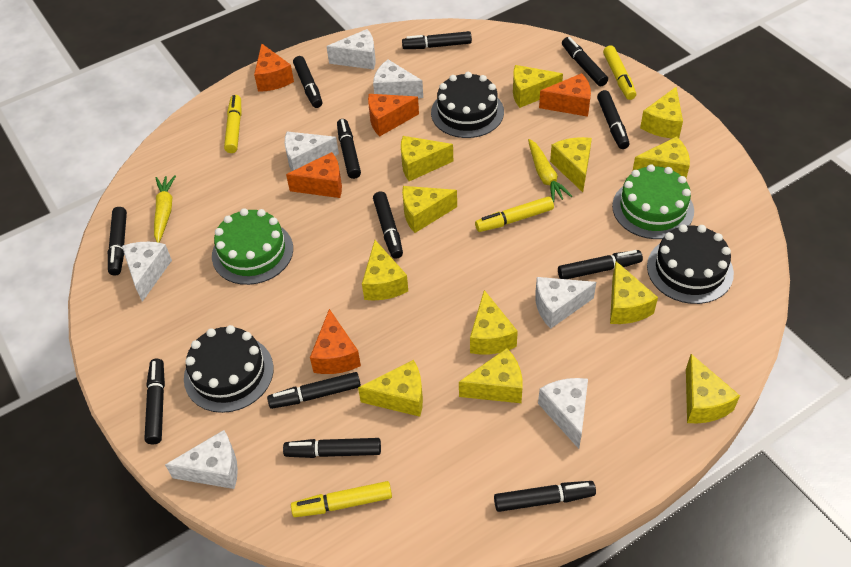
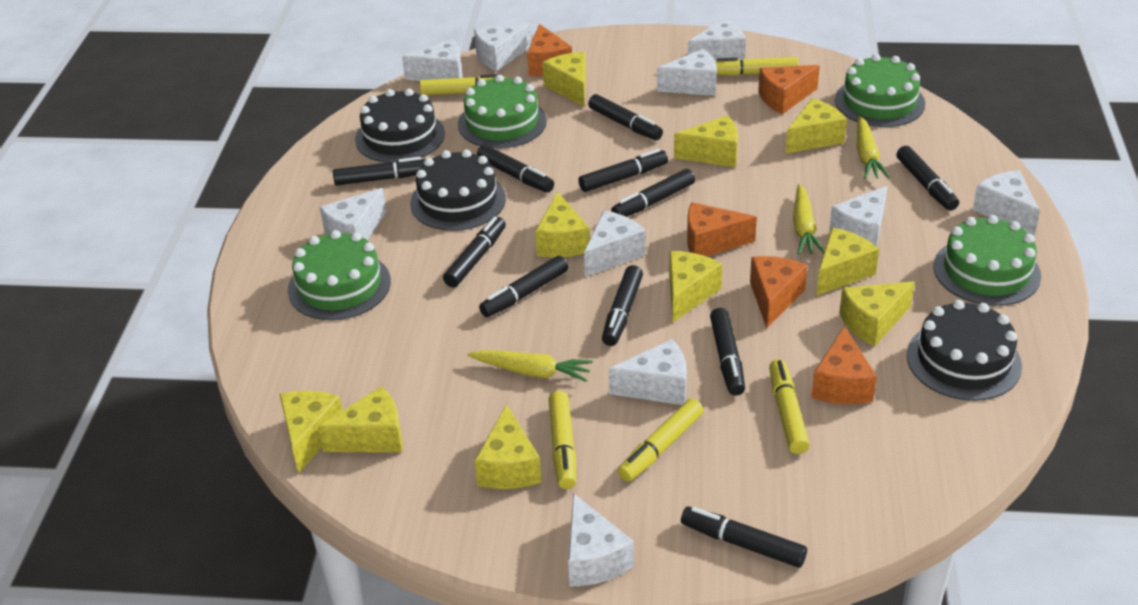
black marker: [108,207,127,276] [144,359,165,444] [267,372,361,409] [283,438,381,458] [293,56,322,108] [337,119,361,179] [373,191,403,259] [402,31,472,49] [494,481,596,512] [558,250,643,279] [562,37,608,86] [597,90,630,149] = 12 -> [333,157,425,185] [443,217,506,287] [477,145,554,193] [479,256,568,317] [578,149,668,192] [588,94,663,140] [602,265,643,346] [611,169,695,217] [681,506,807,568] [710,308,745,396] [896,146,959,211] = 11
green cake: [212,208,293,285] [612,164,694,239] = 2 -> [288,230,391,320] [458,75,547,149] [835,54,925,127] [934,215,1041,306] = 4
white cheese: [122,242,172,302] [165,430,238,489] [285,132,339,171] [326,29,376,70] [373,59,423,98] [535,277,596,329] [538,378,588,449] = 7 -> [320,188,386,240] [402,39,462,81] [474,23,531,71] [568,493,634,587] [584,210,646,277] [609,339,687,405] [657,49,717,96] [688,19,746,61] [829,186,887,247] [973,170,1040,236] = 10
yellow carrot: [154,175,176,243] [528,139,572,202] = 2 -> [467,350,593,382] [793,184,824,255] [857,116,890,179] = 3
yellow cheese: [358,360,423,417] [362,240,408,300] [401,136,453,181] [402,186,457,233] [459,348,523,403] [470,290,518,354] [513,65,563,108] [550,137,592,192] [610,261,658,324] [633,137,690,178] [640,87,683,139] [686,354,740,423] = 12 -> [279,391,343,474] [318,386,403,453] [475,404,541,489] [535,192,590,258] [542,52,586,107] [669,251,722,323] [674,115,738,167] [785,98,847,154] [816,227,879,296] [839,281,915,347] = 10
yellow marker: [224,95,241,153] [291,481,392,517] [475,196,554,232] [603,45,636,100] = 4 -> [420,74,507,95] [548,391,576,489] [618,399,704,482] [715,57,799,76] [769,359,810,454] = 5

